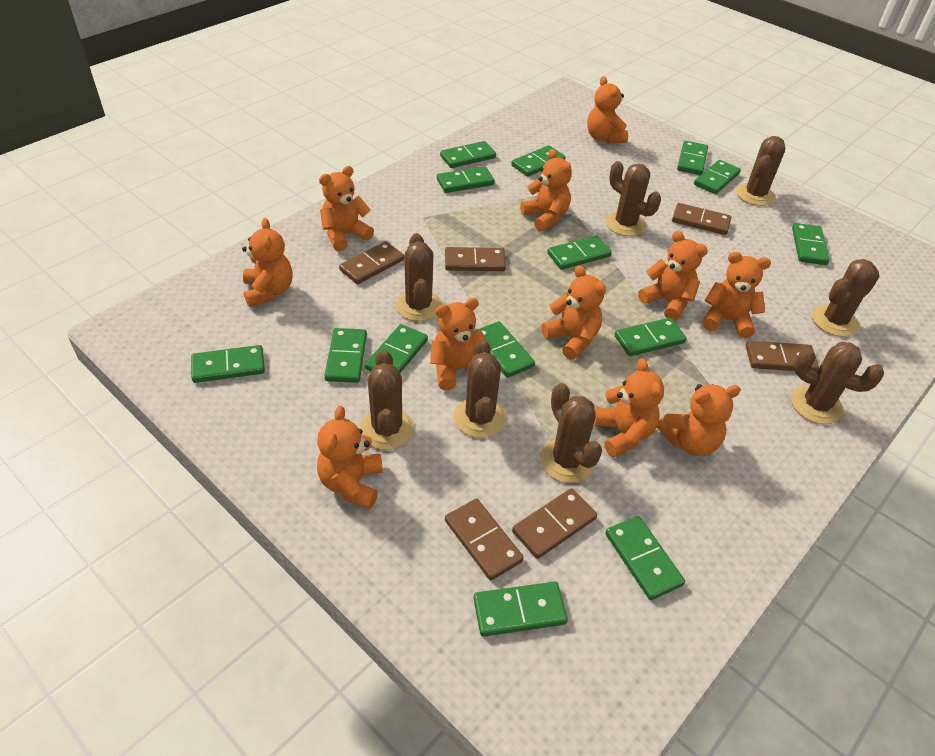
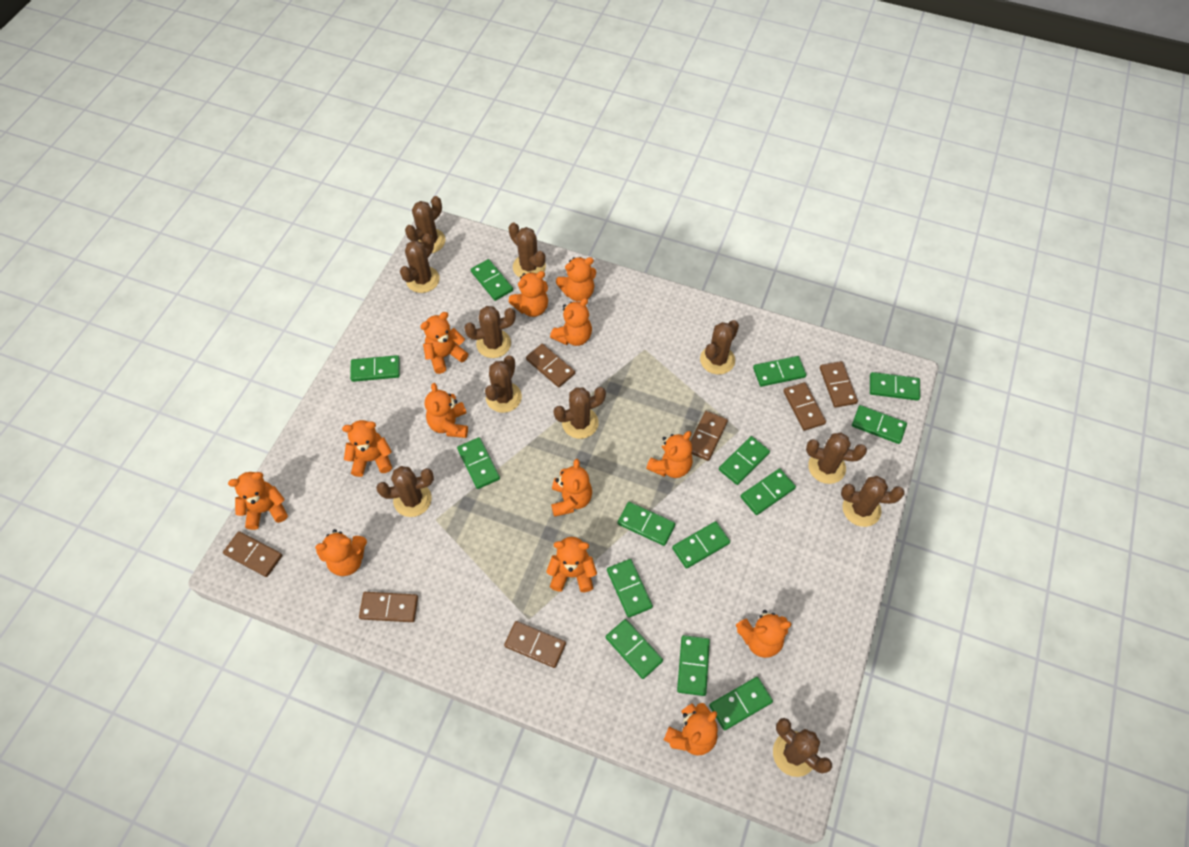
brown cactus: [360,350,414,450] [395,233,442,321] [453,340,507,438] [540,383,602,483] [606,161,661,236] [736,136,785,206] [791,342,884,424] [812,259,880,337] = 8 -> [376,466,434,517] [400,233,440,293] [405,196,446,253] [464,306,516,358] [485,355,522,413] [508,222,546,278] [553,387,606,439] [700,320,739,374] [773,718,832,777] [806,432,867,484] [841,476,904,527] = 11
brown domino: [339,241,404,284] [445,247,506,271] [445,499,524,581] [512,488,597,559] [672,203,731,235] [746,341,819,371] = 6 -> [223,531,282,577] [359,592,418,622] [504,621,566,668] [526,344,575,387] [690,411,728,461] [783,382,826,431] [820,361,858,408] = 7
orange teddy bear: [242,218,292,307] [317,406,383,509] [319,166,374,251] [430,298,492,390] [520,149,572,232] [542,265,606,360] [587,76,628,143] [594,358,664,457] [638,231,708,321] [657,384,741,456] [703,252,771,338] = 11 -> [228,472,288,530] [315,529,367,576] [342,420,392,477] [420,312,468,374] [425,383,468,438] [509,271,548,317] [546,537,597,592] [550,298,592,346] [551,459,592,517] [556,257,596,302] [646,431,693,478] [664,703,718,756] [735,610,792,658] = 13

